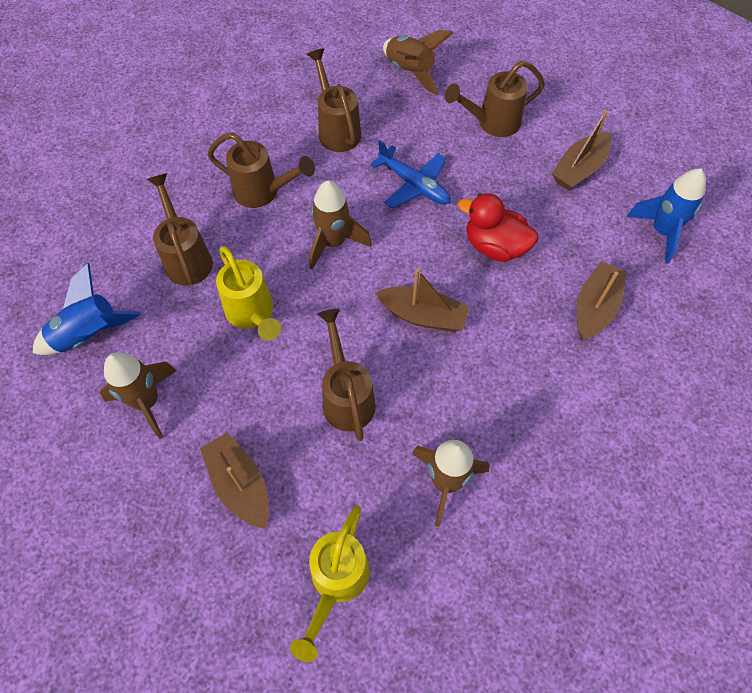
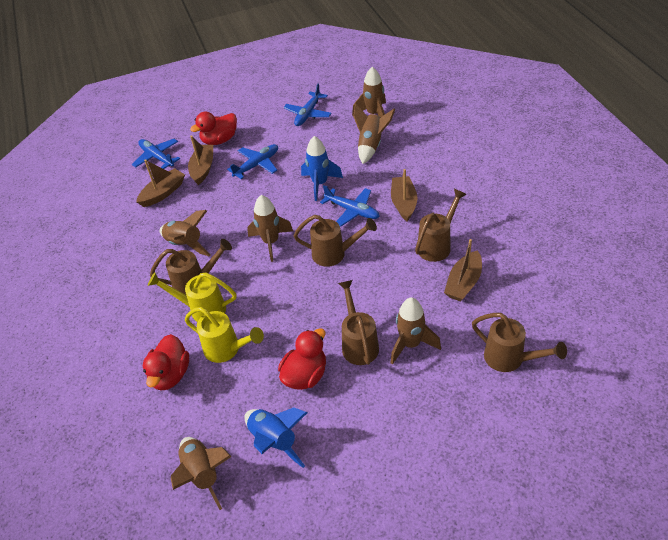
blue plane: [370,140,451,208] = 1 -> [132,139,180,169] [227,144,278,179] [284,83,332,126] [320,185,380,227] = 4
brown rocket: [100,352,177,439] [309,180,372,270] [383,30,453,95] [412,440,489,527] = 4 -> [160,210,211,256] [171,437,232,510] [247,195,293,262] [352,67,386,117] [353,104,395,164] [391,297,441,365] = 6
red duck: [458,193,538,262] = 1 -> [143,334,189,391] [190,112,237,145] [278,328,326,390] = 3

